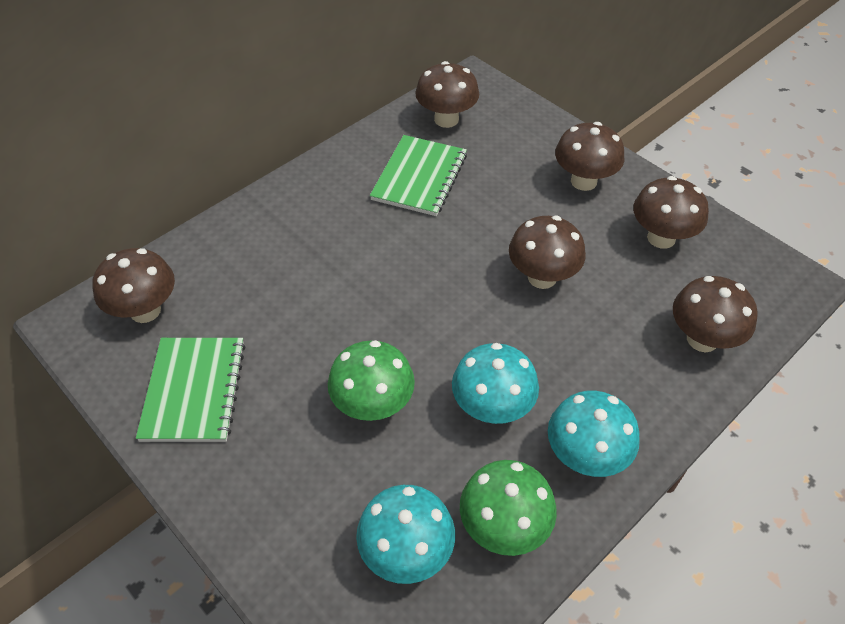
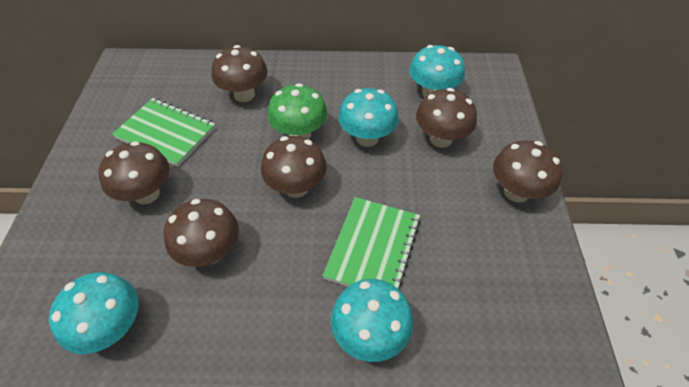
green mushroom: [328,340,415,421] [460,460,557,556] = 2 -> [268,83,328,139] = 1
turquoise mushroom: [356,485,455,584] [452,343,539,424] [548,391,640,477] = 3 -> [49,272,139,354] [331,279,413,362] [338,88,399,147] [409,45,465,97] = 4

